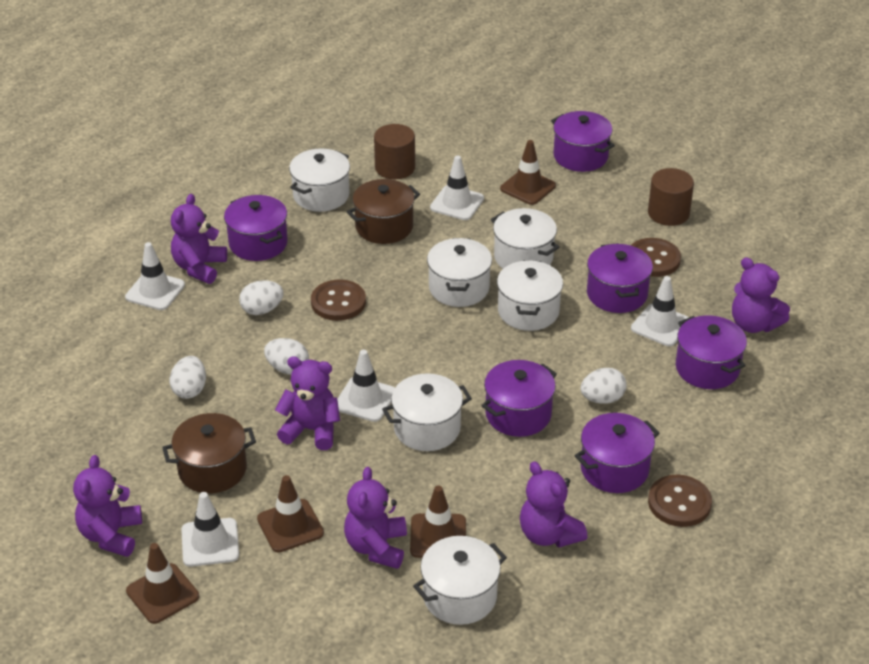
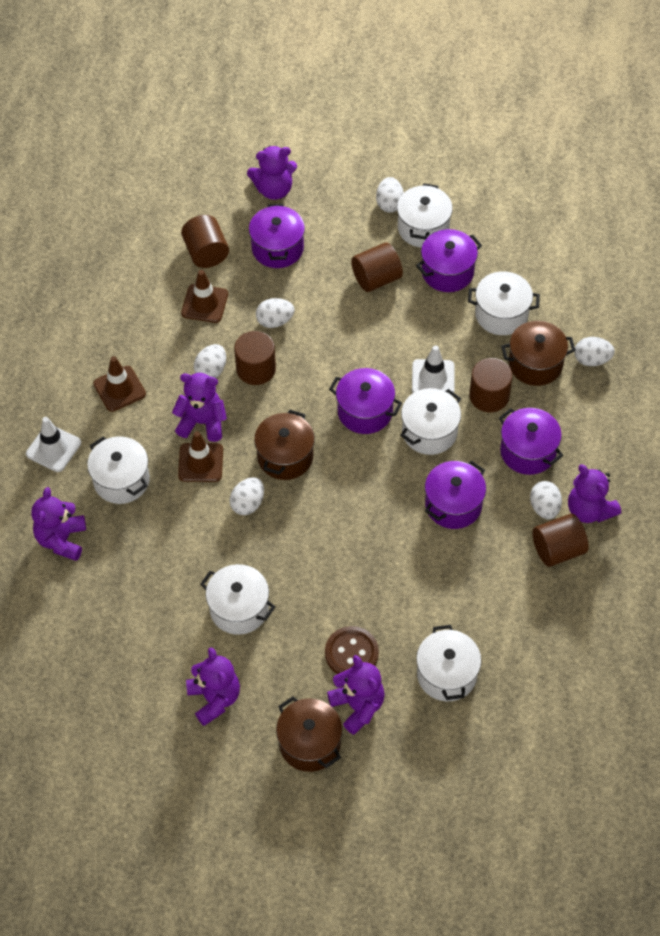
brown button: [311,279,366,321] [630,238,681,277] [648,475,712,527] = 3 -> [325,626,379,674] = 1
brown cylinder: [374,124,415,179] [648,168,694,226] = 2 -> [181,215,229,268] [234,331,276,385] [351,242,403,292] [469,358,513,412] [532,513,589,567] = 5
brown pot: [162,413,256,493] [347,179,420,244] = 2 -> [254,410,315,480] [276,696,343,772] [501,321,575,386] = 3
brown traffic cone: [126,543,199,624] [257,475,324,552] [410,486,466,558] [500,140,556,205] = 4 -> [93,356,146,412] [178,431,223,482] [181,270,228,323] = 3
purple pot: [224,195,288,261] [482,360,557,437] [551,111,615,172] [575,413,659,493] [587,243,653,313] [676,315,747,389] = 6 -> [249,204,305,268] [329,368,402,434] [416,229,482,292] [425,461,486,529] [499,408,563,475] = 5
white egg: [170,356,206,399] [239,280,284,315] [264,338,309,375] [580,368,627,404] = 4 -> [194,344,226,378] [229,477,264,515] [256,298,294,328] [376,177,404,213] [530,481,562,519] [574,337,615,366] = 6
white traffic cone: [125,242,185,310] [181,492,239,567] [337,350,395,422] [430,155,484,220] [631,276,689,346] = 5 -> [26,417,81,472] [412,345,455,396] = 2

